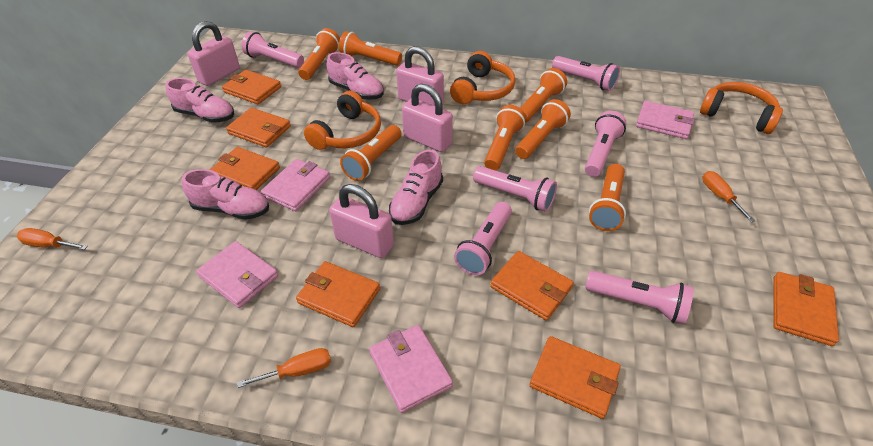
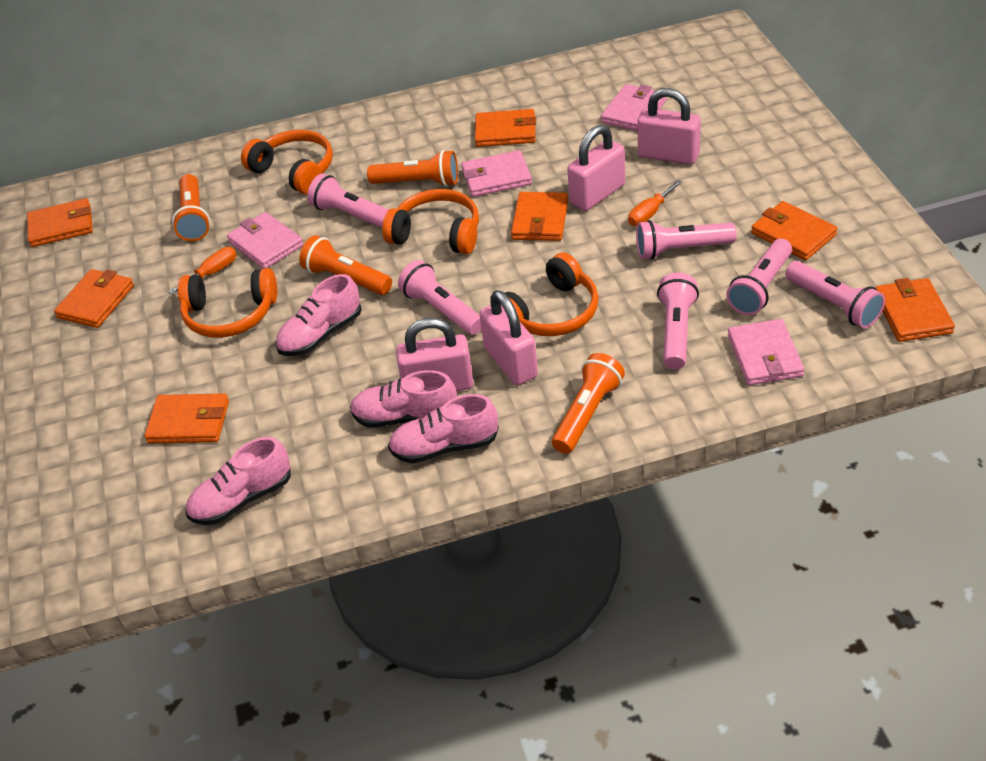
orange flashlight: [298,28,340,80] [339,31,402,66] [340,125,401,181] [484,105,526,170] [515,99,571,159] [520,68,567,122] [589,164,626,231] = 7 -> [172,174,210,241] [299,235,392,295] [367,150,458,187] [552,353,625,454] = 4
orange headphones: [304,91,381,150] [450,51,515,104] [700,82,783,134] = 3 -> [178,268,277,338] [241,130,333,194] [382,189,479,254] [505,252,599,336] = 4
orange screwdriver: [17,228,88,250] [237,348,331,388] [702,171,755,222] = 3 -> [169,247,237,295] [628,180,682,226] = 2

